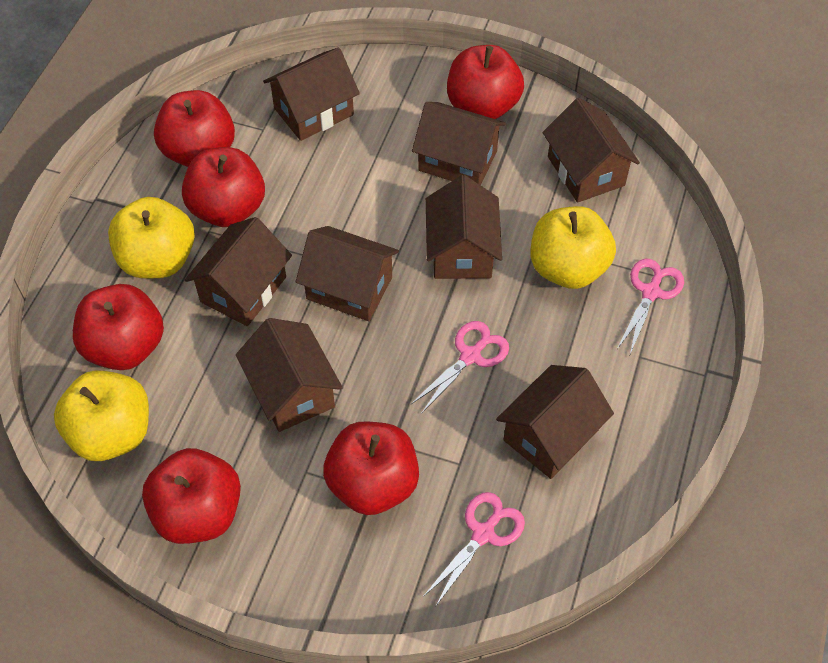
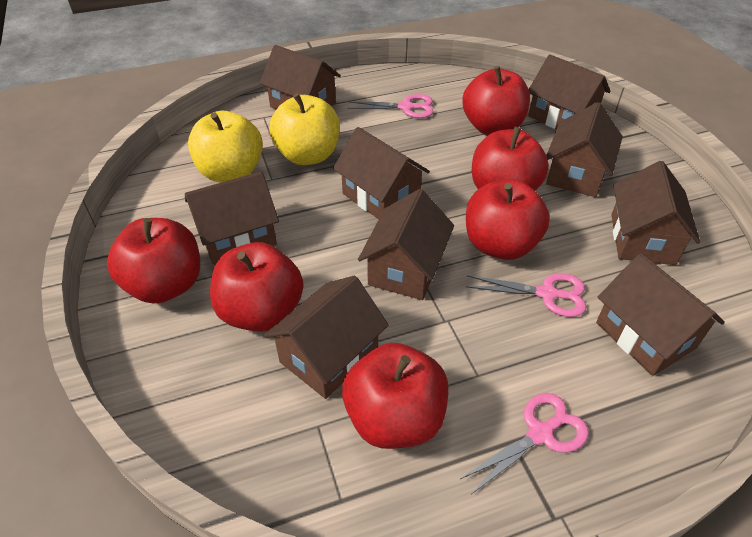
brown house: [185,217,292,326] [236,318,343,432] [263,48,360,141] [296,226,399,321] [412,102,506,185] [426,175,502,279] [496,365,614,479] [543,98,640,203] = 8 -> [185,171,279,265] [260,45,341,109] [264,276,389,399] [333,127,430,219] [358,189,454,300] [528,54,611,129] [546,102,623,197] [596,253,725,376] [611,161,700,265] = 9
yellow apple: [54,370,149,461] [108,197,195,279] [531,206,616,289] = 3 -> [188,111,263,183] [269,93,340,165] = 2

